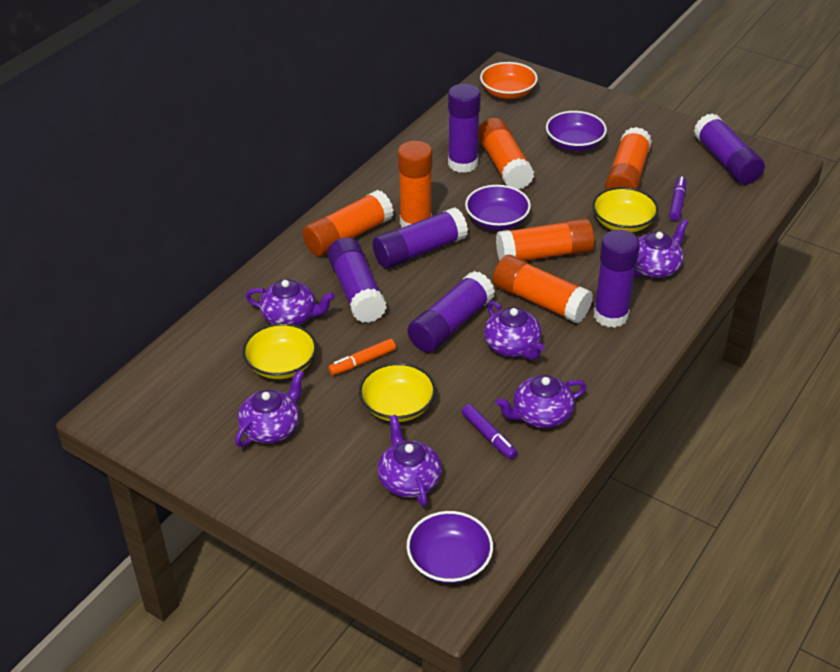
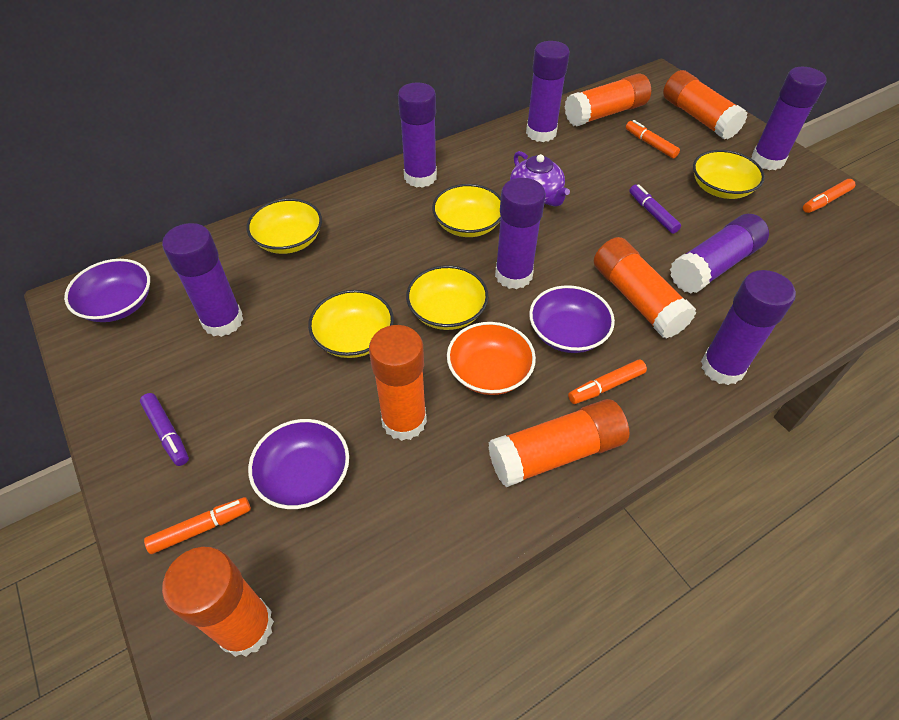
orange marker: [328,339,396,375] = 1 -> [144,497,251,554] [568,359,647,404] [626,120,680,159] [803,179,855,213] = 4
purple glue stick: [327,237,387,323] [373,207,468,269] [408,271,495,353] [448,84,481,173] [594,230,640,328] [694,113,765,184] = 6 -> [162,223,243,337] [398,82,437,188] [495,178,546,289] [526,41,570,142] [670,214,769,294] [701,270,796,385] [751,67,827,170] = 7
purple teapot: [235,370,304,447] [246,279,335,325] [378,415,442,507] [484,301,545,360] [496,375,586,428] [634,219,688,278] = 6 -> [510,151,570,207] = 1
yellow bowl: [242,323,317,379] [359,363,436,422] [592,187,658,232] = 3 -> [247,198,322,254] [308,290,394,358] [406,265,489,330] [432,184,501,237] [693,150,765,199] = 5

